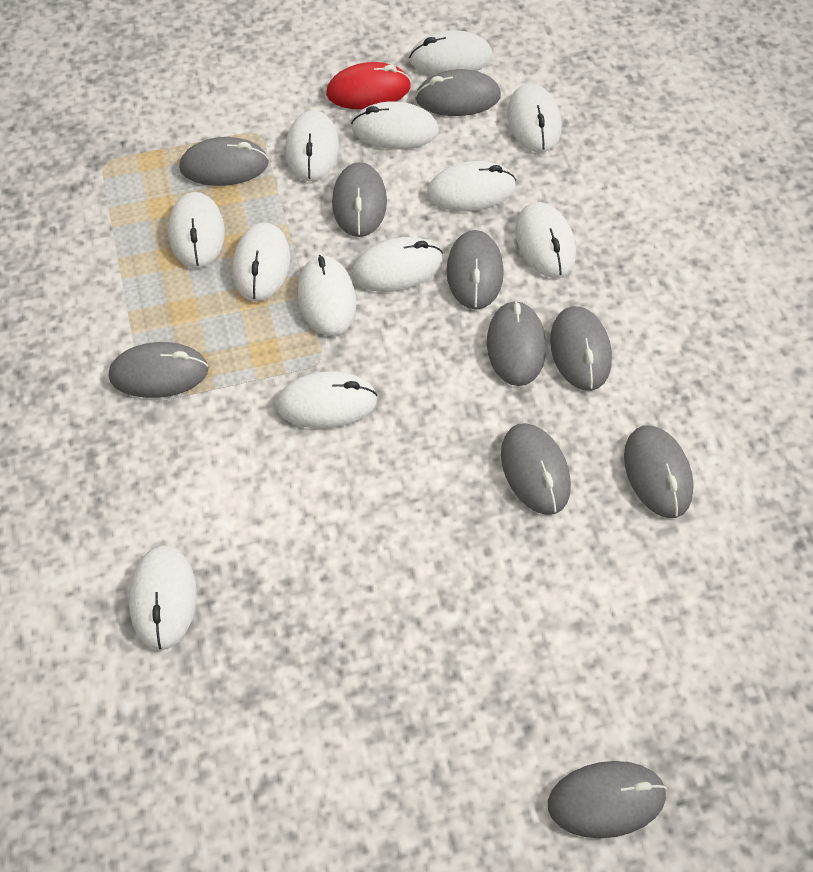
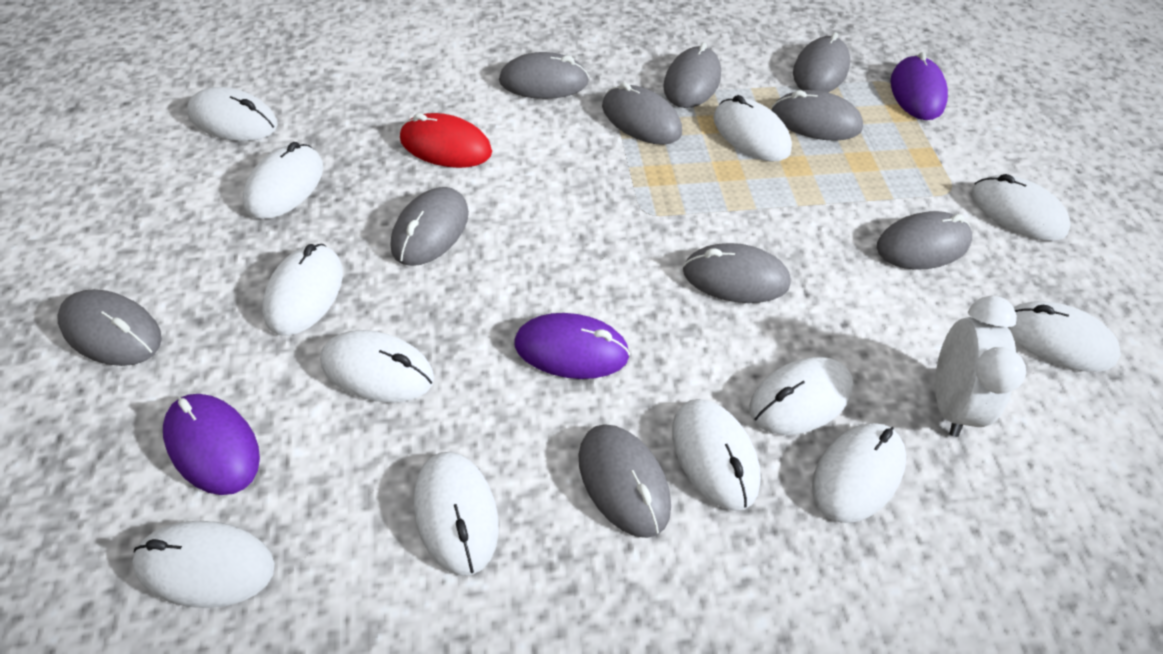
purple mouse: none = 0 -> [163,394,260,495] [515,313,630,379] [891,52,948,120] = 3
white clock: none = 0 -> [935,296,1026,437] = 1

